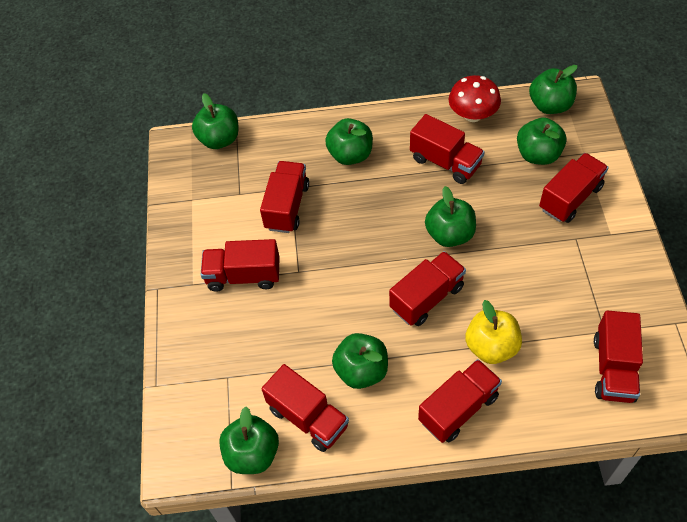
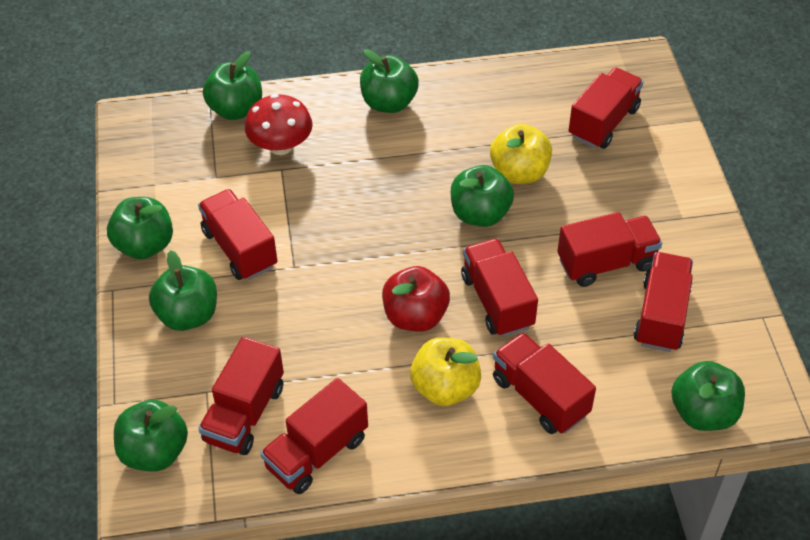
red apple: none = 0 -> [382,266,450,332] = 1
yellow apple: [465,300,522,364] = 1 -> [410,337,481,406] [490,124,552,184] = 2

